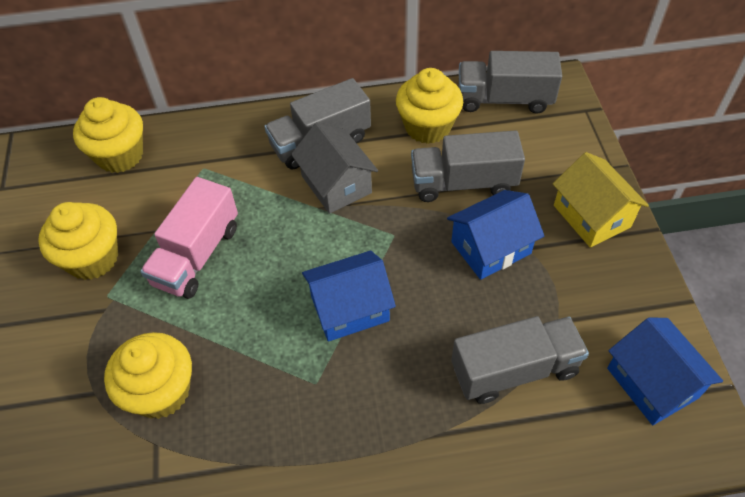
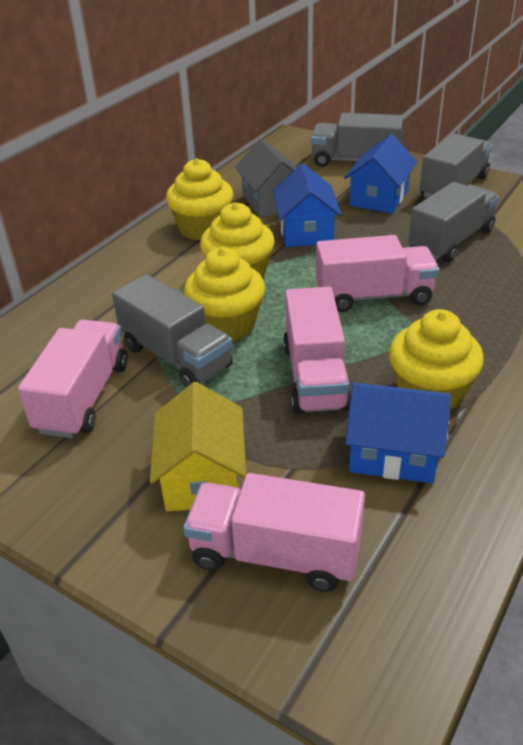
pink truck: [140,177,238,299] = 1 -> [18,320,128,438] [184,473,365,592] [283,287,351,414] [316,235,439,312] = 4

